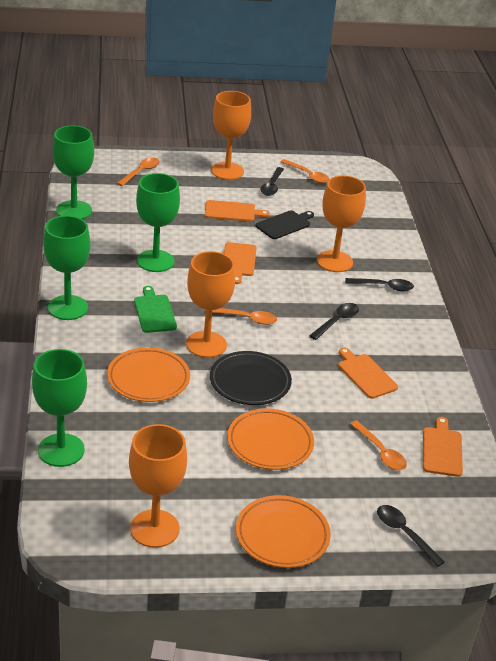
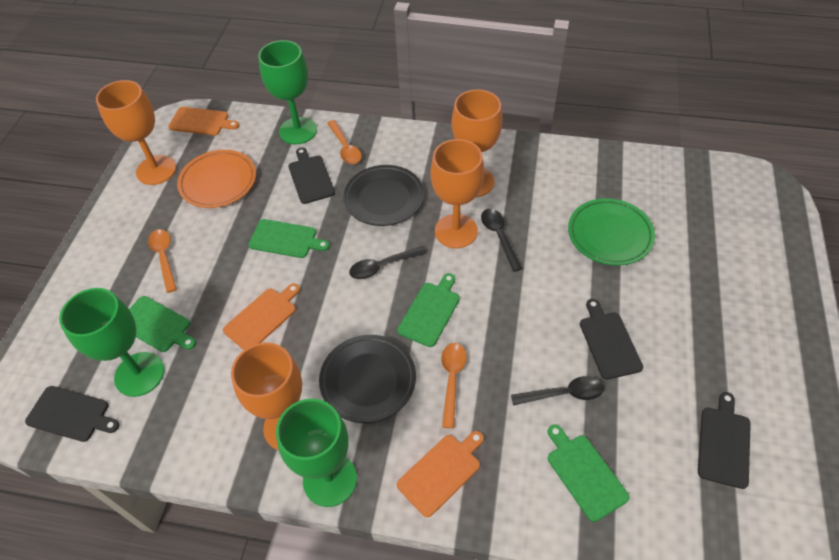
black cutting board: [256,210,314,239] = 1 -> [25,386,119,442] [288,148,335,204] [580,299,643,379] [698,392,751,489] = 4
black plate: [210,351,292,405] = 1 -> [319,335,416,423] [344,165,424,226] = 2
black spoon: [260,167,284,196] [309,303,359,340] [345,278,414,291] [377,505,445,567] = 4 -> [349,246,427,279] [481,209,523,272] [511,376,604,405] = 3
green cutting board: [134,286,177,333] = 1 -> [129,296,196,352] [248,219,330,258] [397,273,460,347] [548,424,630,522] = 4
green goblet: [32,349,87,467] [43,216,91,320] [53,125,94,219] [136,173,180,272] = 4 -> [59,288,164,397] [258,40,317,144] [276,399,357,507] = 3
green plate: none = 0 -> [568,198,655,266] = 1
orange cutting board: [205,200,270,222] [224,242,257,284] [338,347,398,399] [423,417,463,477] = 4 -> [168,107,239,135] [223,283,300,350] [397,431,484,517] = 3
orange plate: [107,347,190,402] [227,409,314,470] [236,495,331,568] = 3 -> [177,150,256,208] = 1
orange spoon: [117,157,160,186] [212,308,277,325] [281,159,329,183] [350,420,407,470] = 4 -> [148,229,177,293] [327,120,362,164] [441,343,467,428] = 3

